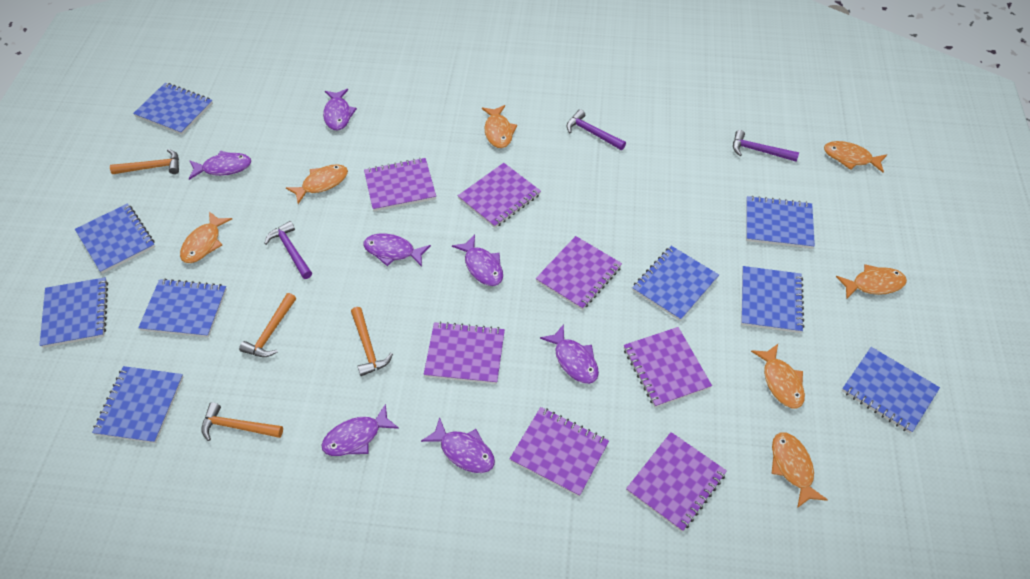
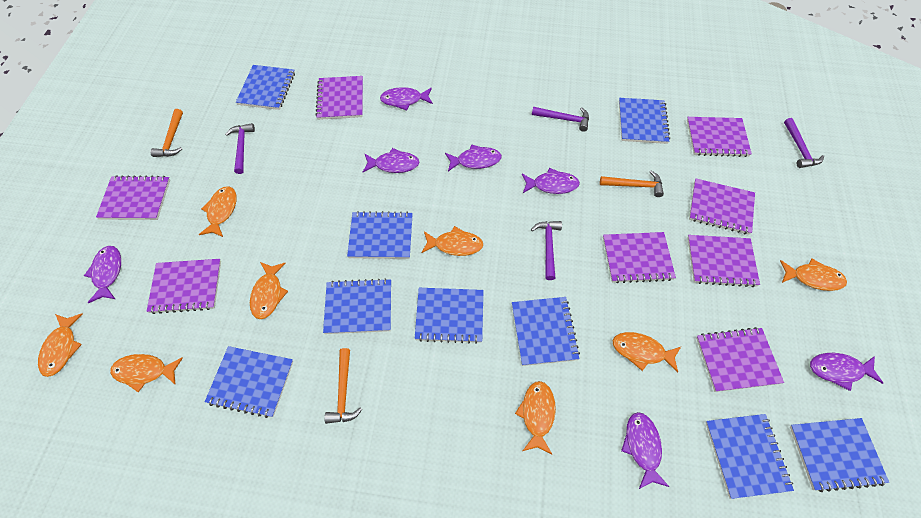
orange fish: [180,212,232,263] [286,164,348,204] [482,105,517,148] [751,344,805,408] [771,432,828,508] [824,141,887,173] [836,264,907,299] = 7 -> [38,313,83,377] [110,354,183,392] [199,186,236,237] [250,262,288,319] [422,226,483,256] [515,381,556,454] [613,332,681,372] [780,259,847,291] = 8
orange hammer: [110,149,179,174] [201,402,283,441] [239,293,296,357] [351,307,393,376] = 4 -> [150,109,183,157] [324,348,362,424] [600,171,664,197] = 3
purple hammer: [264,221,312,279] [566,109,626,150] [733,130,799,162] = 3 -> [225,123,255,174] [531,221,562,280] [532,107,589,132] [784,118,824,168] = 4
purple notebook: [364,158,436,211] [424,321,505,384] [458,163,541,228] [510,407,609,497] [536,236,622,310] [624,327,712,407] [626,432,727,532] = 7 -> [96,175,170,220] [146,259,221,314] [315,76,363,120] [603,232,676,283] [687,117,752,157] [687,235,760,287] [689,179,755,235] [696,327,784,392] = 8

